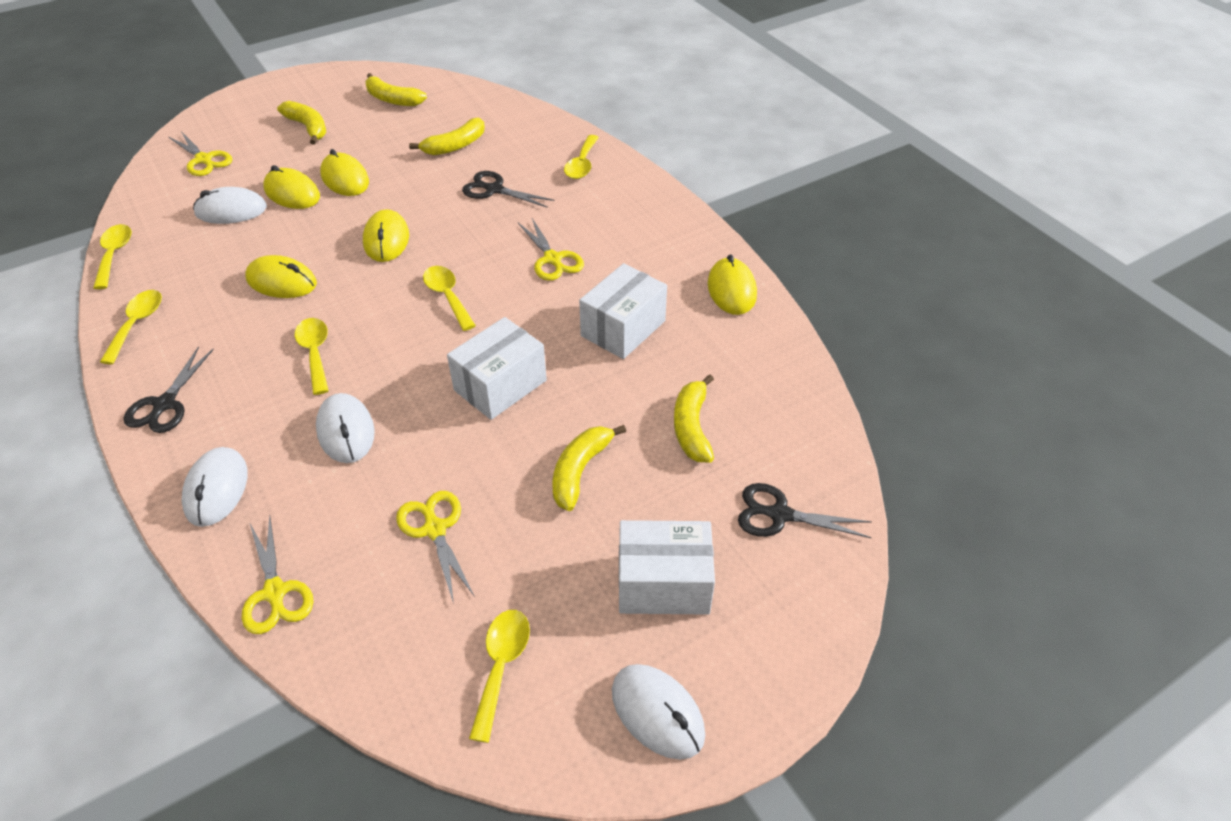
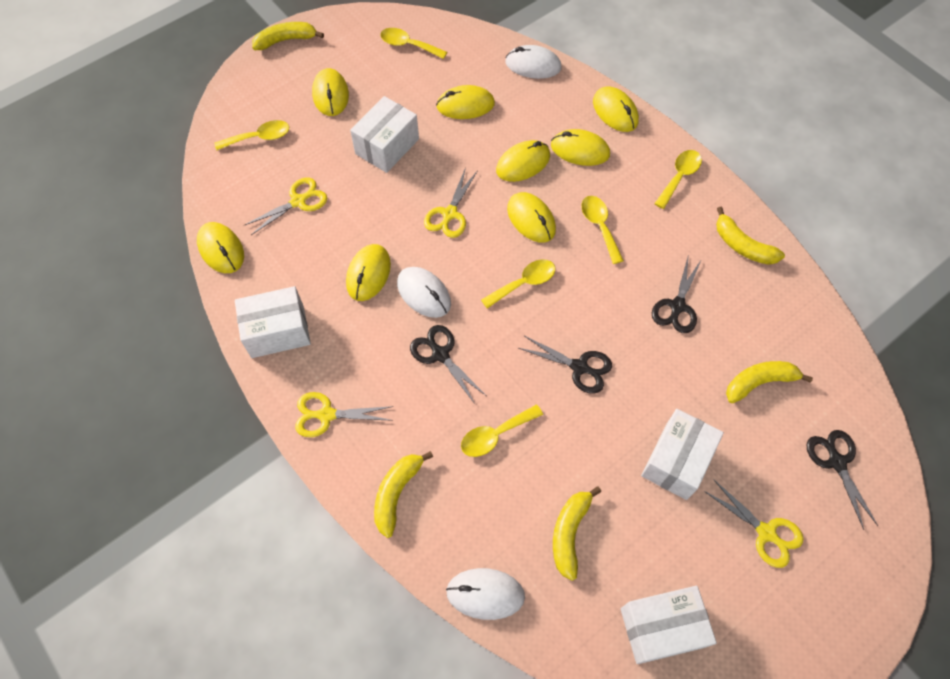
black scissors: [123,346,214,433] [462,171,555,208] [738,483,872,538] = 3 -> [410,325,485,404] [519,336,612,394] [652,254,702,333] [807,430,878,530] = 4
white box: [447,317,547,420] [579,263,667,359] [619,520,715,615] = 3 -> [235,286,311,358] [350,96,419,173] [621,586,717,664] [641,409,724,500] = 4
white mouse: [182,447,248,527] [193,187,267,224] [316,393,375,463] [612,664,705,760] = 4 -> [397,267,451,318] [446,568,525,620] [505,45,562,79] = 3
yellow mouse: [245,255,317,298] [263,165,320,209] [320,149,369,196] [363,209,409,262] [708,254,757,315] = 5 -> [197,222,244,273] [312,68,349,116] [346,244,391,301] [436,85,495,119] [496,140,550,182] [507,192,556,242] [551,129,610,166] [593,86,639,132] = 8

